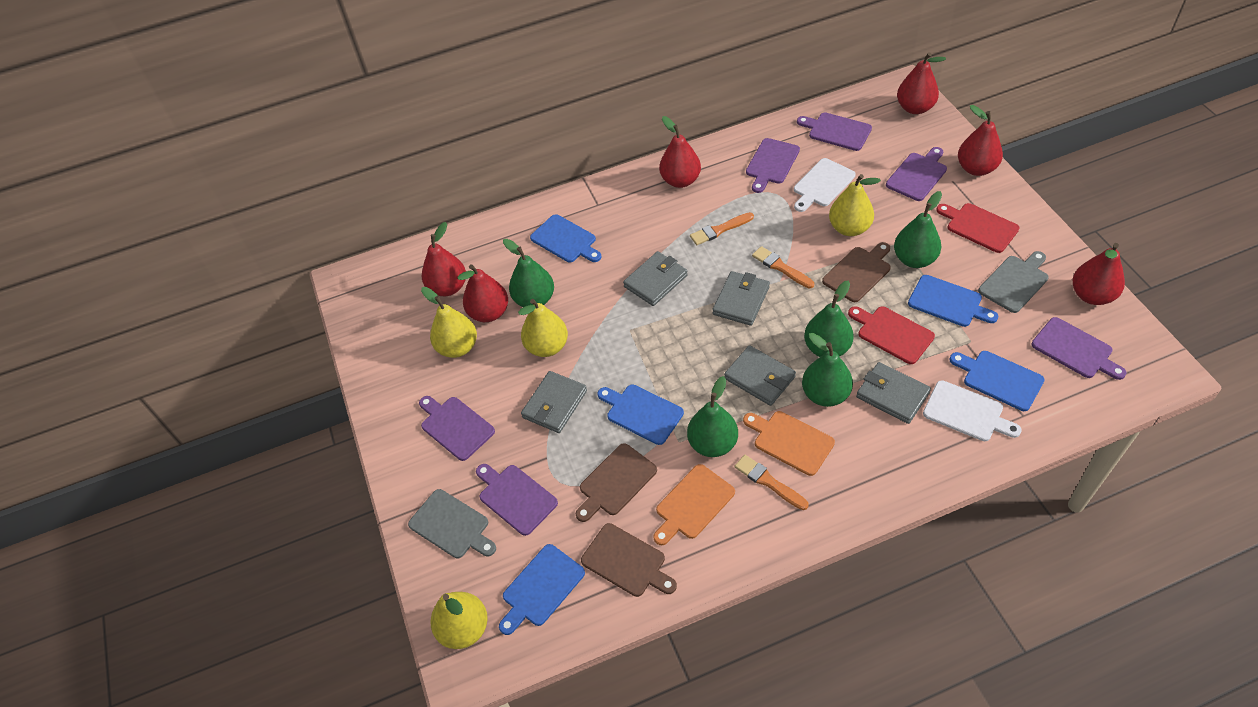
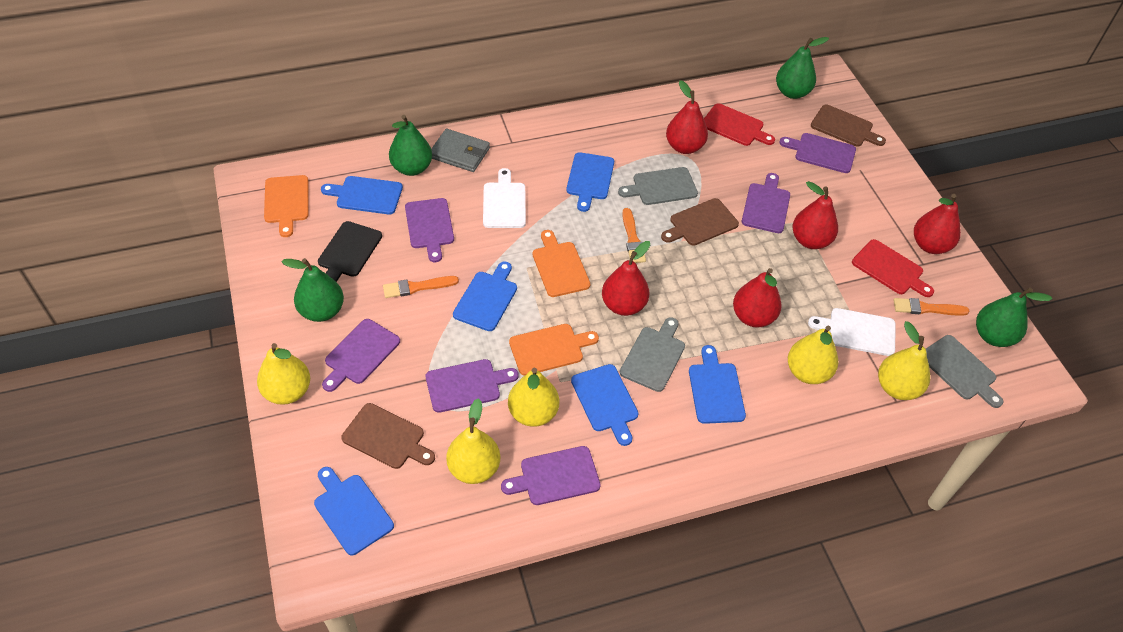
black cutting board: none = 0 -> [318,221,382,282] = 1
blue cutting board: [499,544,585,635] [530,214,602,262] [598,385,684,445] [908,275,998,327] [949,351,1045,411] = 5 -> [314,467,394,555] [321,176,403,215] [453,261,517,331] [566,152,614,212] [571,364,639,446] [689,345,746,424] = 6
green pear: [503,239,554,307] [687,376,738,457] [802,333,853,407] [804,280,854,357] [894,191,942,268] = 5 -> [281,258,344,322] [389,115,432,176] [776,37,829,99] [976,287,1052,347] = 4
grey cutting board: [408,489,496,558] [978,251,1049,313] = 2 -> [618,167,698,205] [620,317,685,392] [926,335,1003,408] = 3
grey wallet: [521,371,587,433] [623,251,688,306] [712,271,770,326] [724,345,796,406] [856,362,931,424] = 5 -> [431,129,490,172] = 1
orange cutting board: [653,464,735,545] [743,411,835,476] = 2 -> [264,175,309,237] [509,324,599,376] [533,230,590,297] = 3
red pear: [422,222,466,296] [457,264,508,322] [659,116,701,188] [897,52,946,114] [958,105,1003,176] [1073,243,1125,305] = 6 -> [602,241,650,316] [666,80,708,154] [733,268,782,328] [792,181,838,249] [914,194,961,254] = 5
yellow pear: [421,287,477,358] [431,592,488,649] [518,299,568,357] [829,174,881,236] = 4 -> [257,343,310,405] [446,398,500,484] [508,368,559,427] [788,326,838,384] [878,321,930,400] = 5

